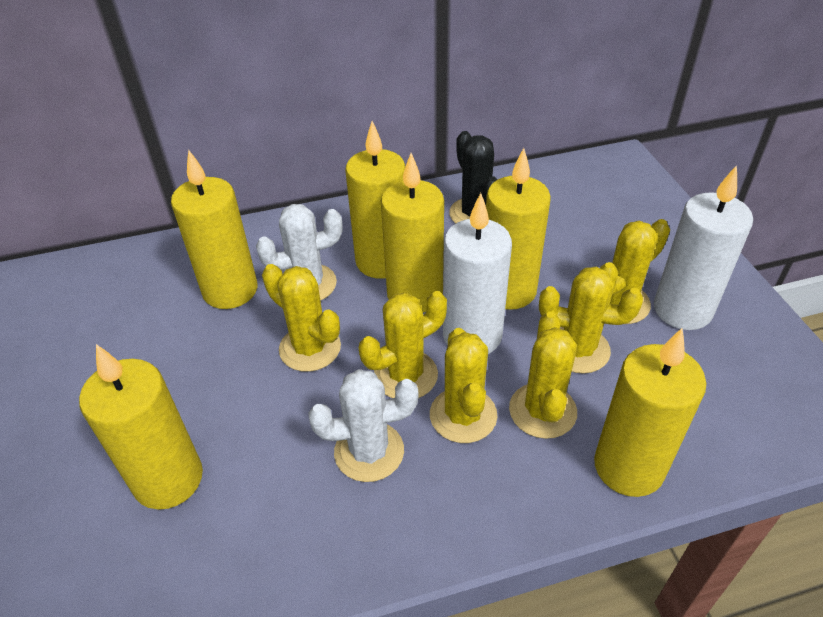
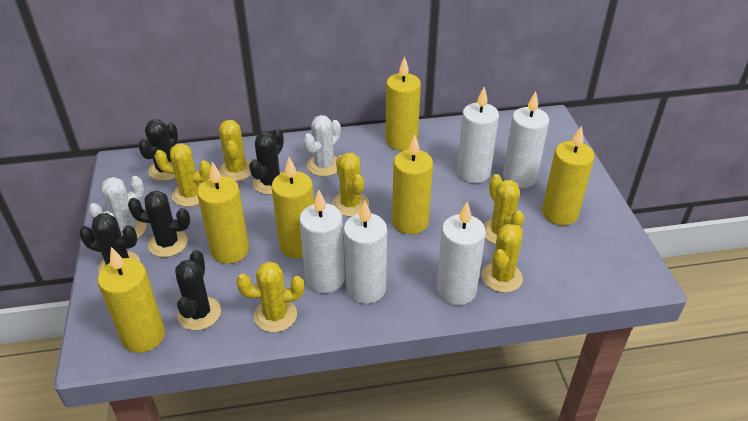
black cactus: [449,131,497,224] = 1 -> [79,213,140,273] [128,190,190,257] [138,119,178,181] [175,250,221,330] [249,128,284,194] = 5
white candle: [443,193,512,354] [654,165,753,330] = 2 -> [299,190,345,293] [344,201,387,304] [436,202,486,305] [457,87,499,183] [503,91,549,188] = 5

